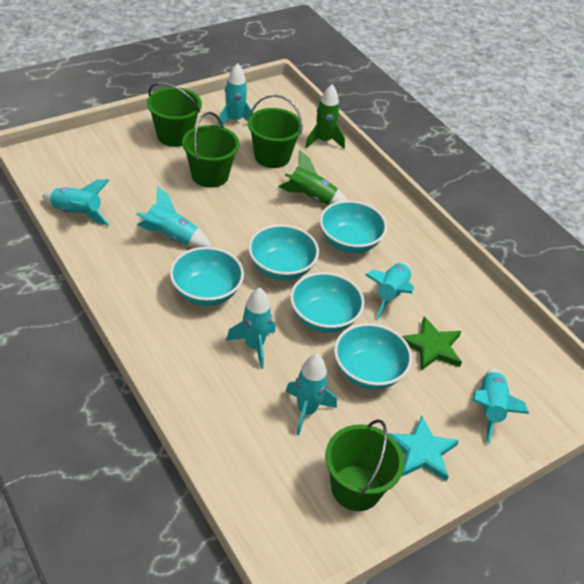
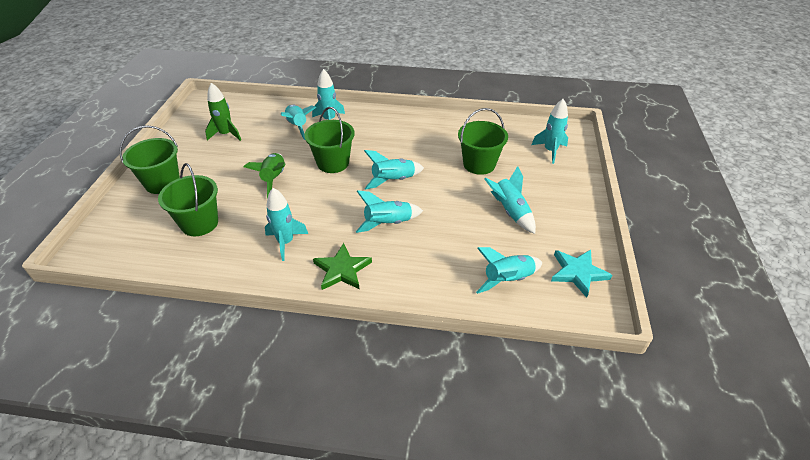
turquoise bowl: [170,247,244,306] [248,224,319,281] [290,272,365,333] [320,200,387,253] [334,323,412,390] = 5 -> none = 0
turquoise rocket: [42,179,110,226] [136,186,212,248] [217,63,251,127] [226,288,275,369] [285,354,337,436] [366,263,414,319] [473,368,529,444] = 7 -> [265,188,308,261] [281,104,316,140] [312,69,345,120] [356,190,423,233] [364,150,424,189] [476,247,543,294] [485,166,536,234] [532,99,568,164] = 8

